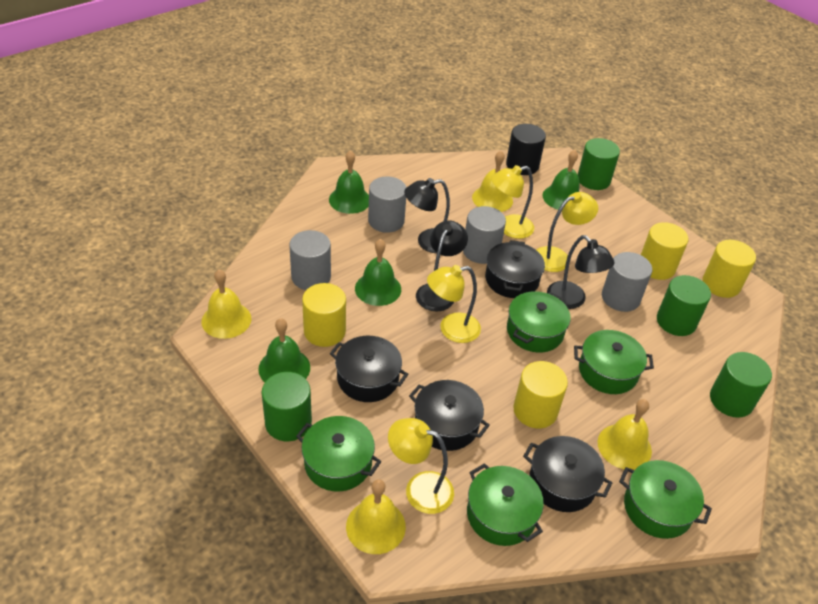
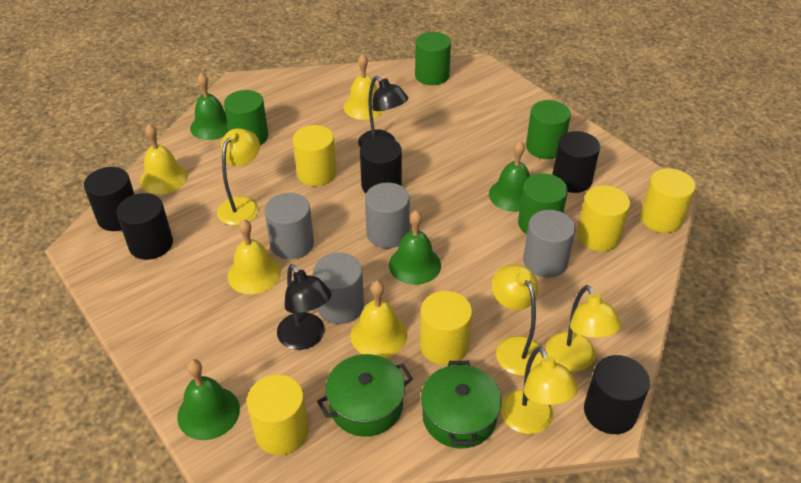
black cylinder: [506,124,546,175] = 1 -> [84,167,135,231] [116,193,173,260] [360,137,402,193] [552,131,600,193] [584,355,650,434] = 5
black lamp: [404,178,450,253] [416,220,468,311] [547,235,614,309] = 3 -> [277,264,332,350] [358,76,408,147] = 2
black pot: [330,336,408,402] [409,380,490,451] [485,240,545,298] [523,436,612,512] = 4 -> none = 0
green pot: [296,416,381,492] [467,463,544,546] [507,291,570,353] [574,330,654,394] [619,460,712,539] = 5 -> [317,354,413,437] [421,361,502,449] = 2
yellow cylinder: [302,283,346,347] [513,361,568,428] [641,222,688,280] [702,240,756,298] = 4 -> [247,374,309,455] [293,125,337,186] [420,291,472,365] [577,185,630,251] [640,168,696,233] = 5

